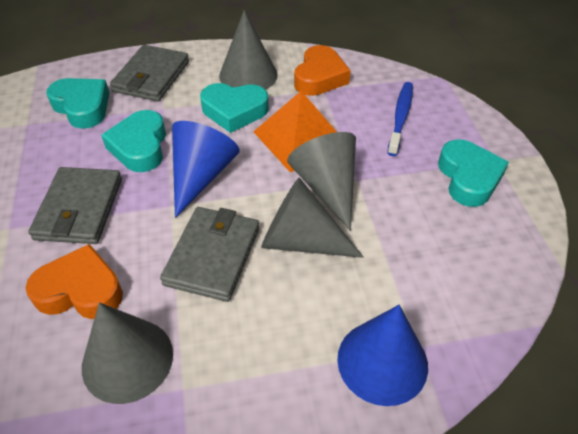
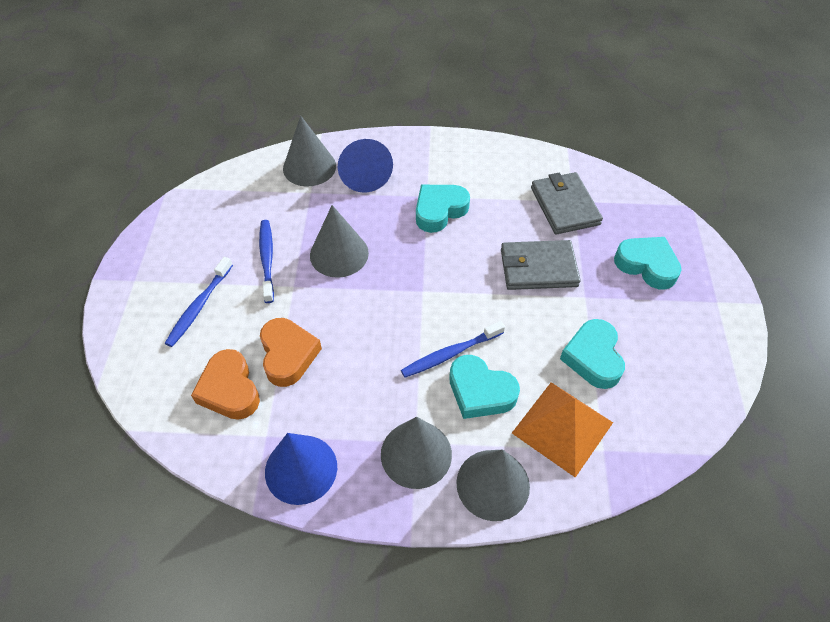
blue toothbrush: [387,82,413,156] = 1 -> [165,257,233,347] [259,220,274,303] [401,321,505,378] = 3
grey wallet: [28,167,122,244] [110,45,189,102] [160,207,259,302] = 3 -> [501,240,581,290] [531,172,603,234] = 2

